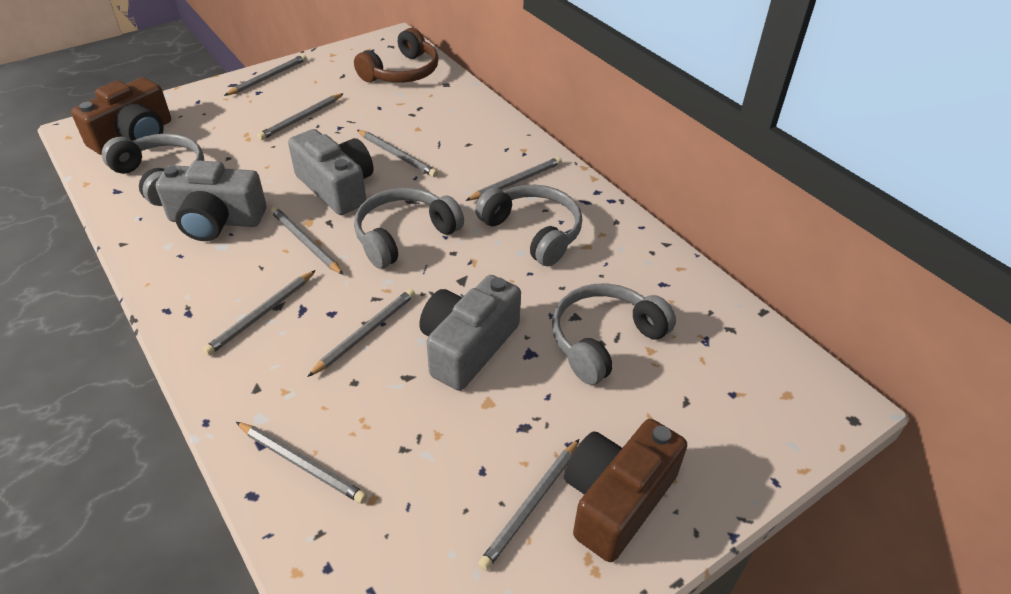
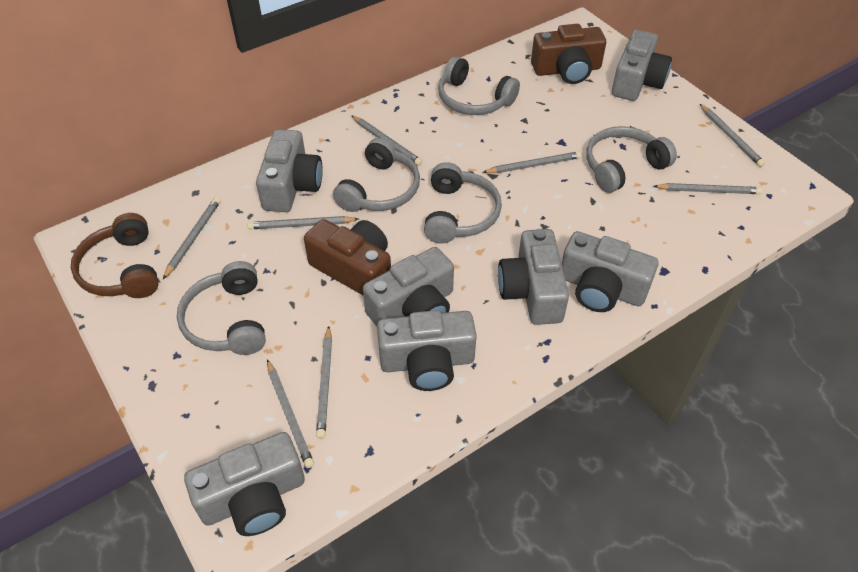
grey camera: [156,160,266,241] [288,129,373,215] [419,275,521,391] = 3 -> [184,432,305,536] [256,129,323,212] [363,247,454,326] [377,310,477,391] [498,229,569,325] [562,231,658,312] [612,30,672,101] = 7
grey headphones: [102,133,204,206] [354,188,464,269] [475,185,582,266] [552,284,676,385] = 4 -> [177,261,266,355] [333,138,420,212] [424,162,502,243] [438,56,520,115] [586,126,677,193] = 5
grey pencil: [203,270,316,356] [224,54,307,96] [236,422,367,504] [257,93,344,140] [270,207,344,275] [307,289,415,377] [357,130,438,177] [465,157,562,201] [478,439,579,571] = 9 -> [163,197,221,279] [247,216,359,229] [267,359,314,468] [316,326,332,439] [351,115,422,166] [483,151,582,173] [654,183,762,194] [700,104,765,167] = 8

